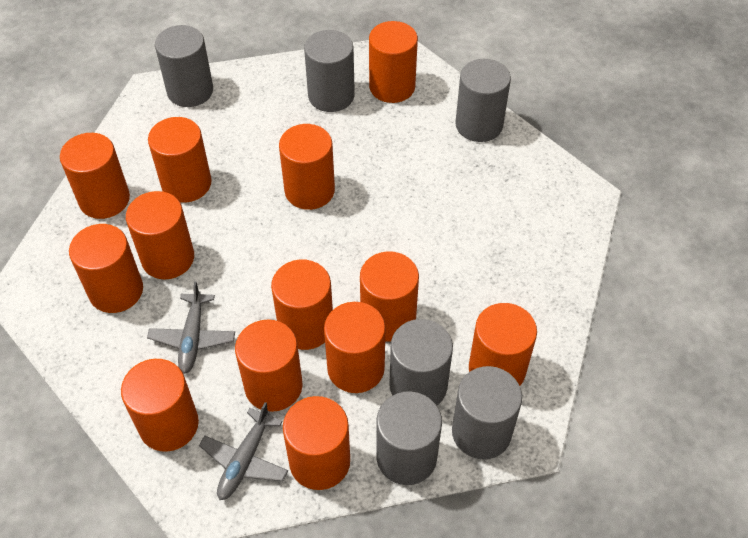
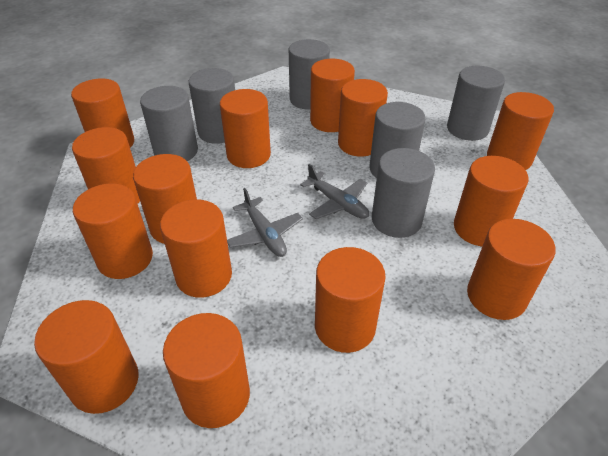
orange cylinder: [60,133,130,219] [69,224,143,313] [121,359,199,452] [126,191,194,279] [148,117,212,202] [235,320,303,412] [271,260,333,350] [279,124,335,210] [283,396,350,490] [324,302,385,393] [360,251,419,342] [369,21,418,103] [469,303,537,386] = 13 -> [34,300,139,414] [71,78,134,148] [72,127,140,204] [73,183,153,279] [133,154,197,244] [160,199,232,298] [163,313,250,428] [220,89,271,168] [310,59,355,132] [315,247,386,353] [338,79,388,157] [454,156,528,246] [467,219,555,320] [487,92,554,170] = 14

